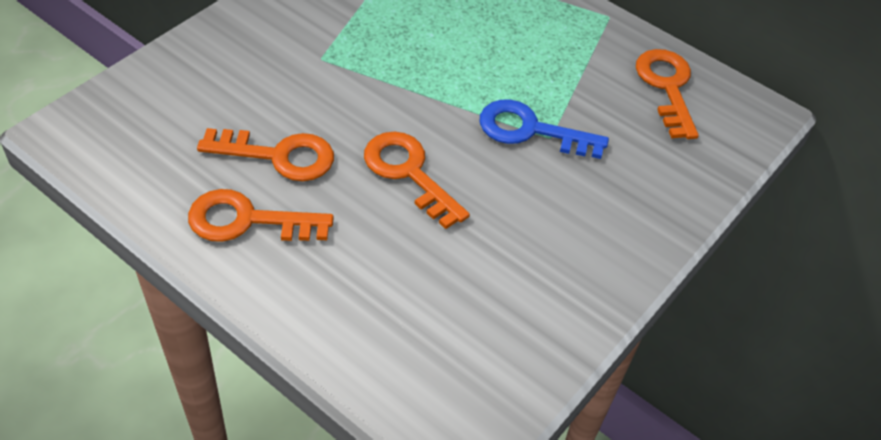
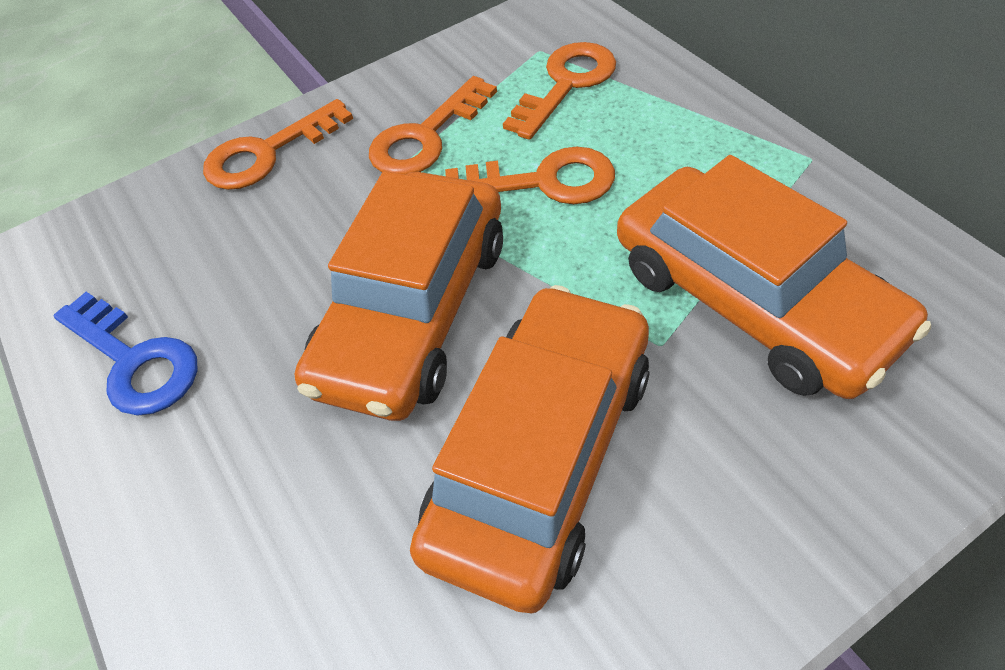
orange car: none = 0 -> [295,171,503,421] [410,285,650,614] [617,155,931,399] = 3

